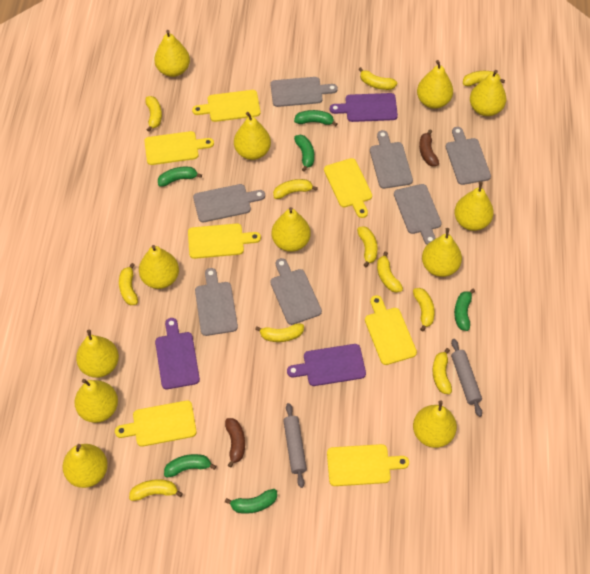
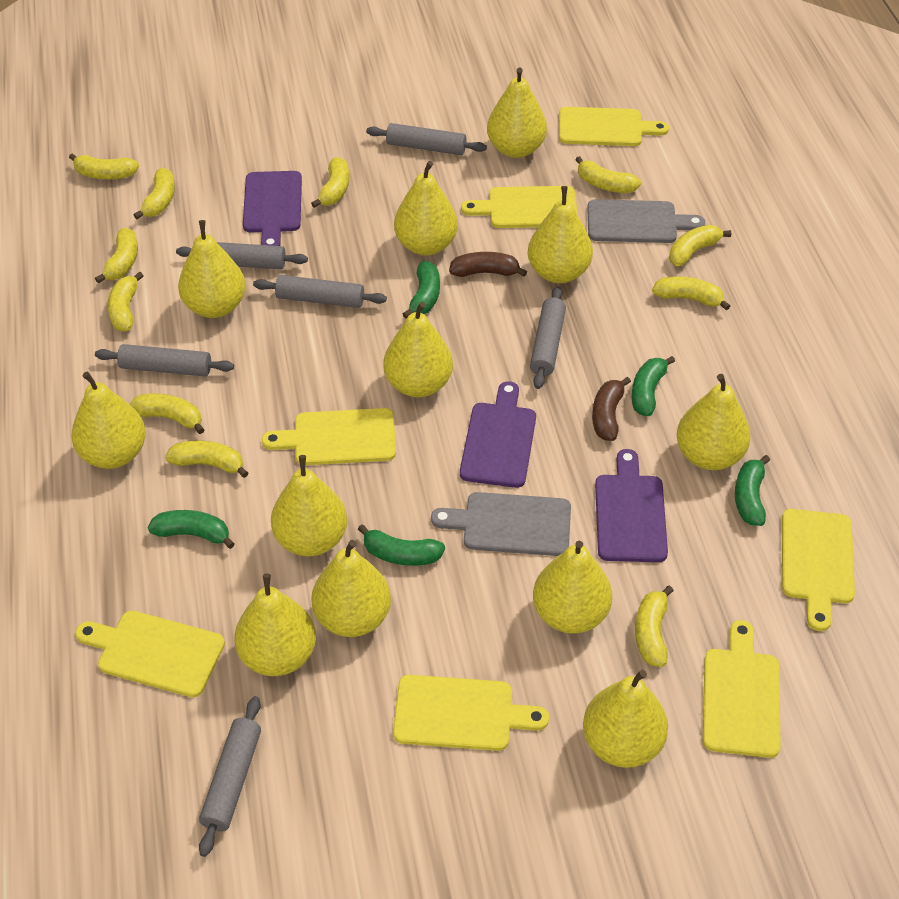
green banana: [158,167,202,187] [164,454,216,478] [225,489,277,514] [294,110,337,126] [294,135,314,172] [454,289,475,331] = 6 -> [148,510,235,549] [358,524,445,566] [403,261,440,318] [632,356,675,416] [735,455,770,526] = 5
grey cutting board: [193,184,265,222] [195,268,238,336] [270,258,322,325] [271,77,338,107] [370,130,413,189] [394,184,442,245] [446,127,491,185] = 7 -> [431,492,571,556] [587,199,705,243] = 2
grey rolling pin: [283,403,307,488] [451,339,482,417] = 2 -> [95,344,234,376] [176,242,308,269] [199,696,261,857] [253,275,387,308] [366,123,487,155] [530,286,566,389] = 6

